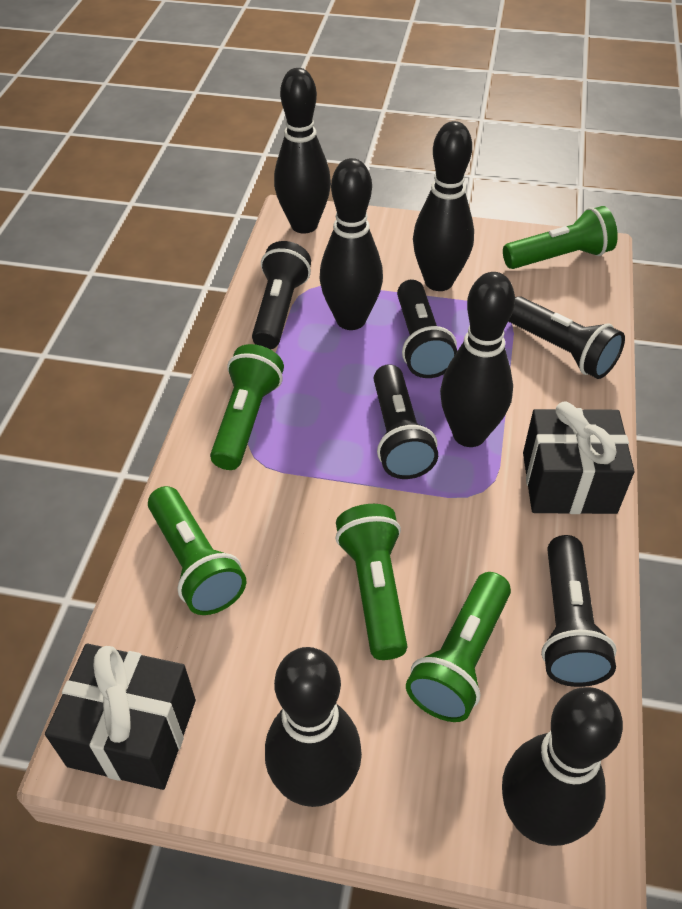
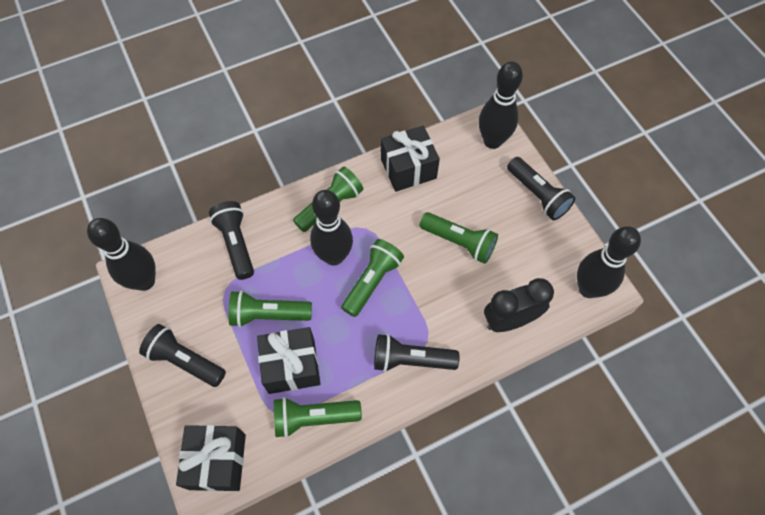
black bowling pin: [265,647,362,807] [274,68,331,234] [319,158,383,330] [413,121,474,291] [440,272,515,447] [502,687,623,846] = 6 -> [87,218,156,291] [310,190,353,265] [479,62,523,149] [577,226,641,298] = 4
black clock: none = 0 -> [484,278,554,332] = 1
black flashlight: [252,241,311,349] [374,364,438,479] [397,280,457,378] [508,296,625,379] [541,535,616,687] = 5 -> [139,324,226,387] [209,201,254,280] [374,334,460,372] [507,157,576,220] = 4
black gift: [45,643,196,790] [523,402,634,514] = 2 -> [176,425,246,491] [257,327,320,394] [381,126,440,192] = 3

